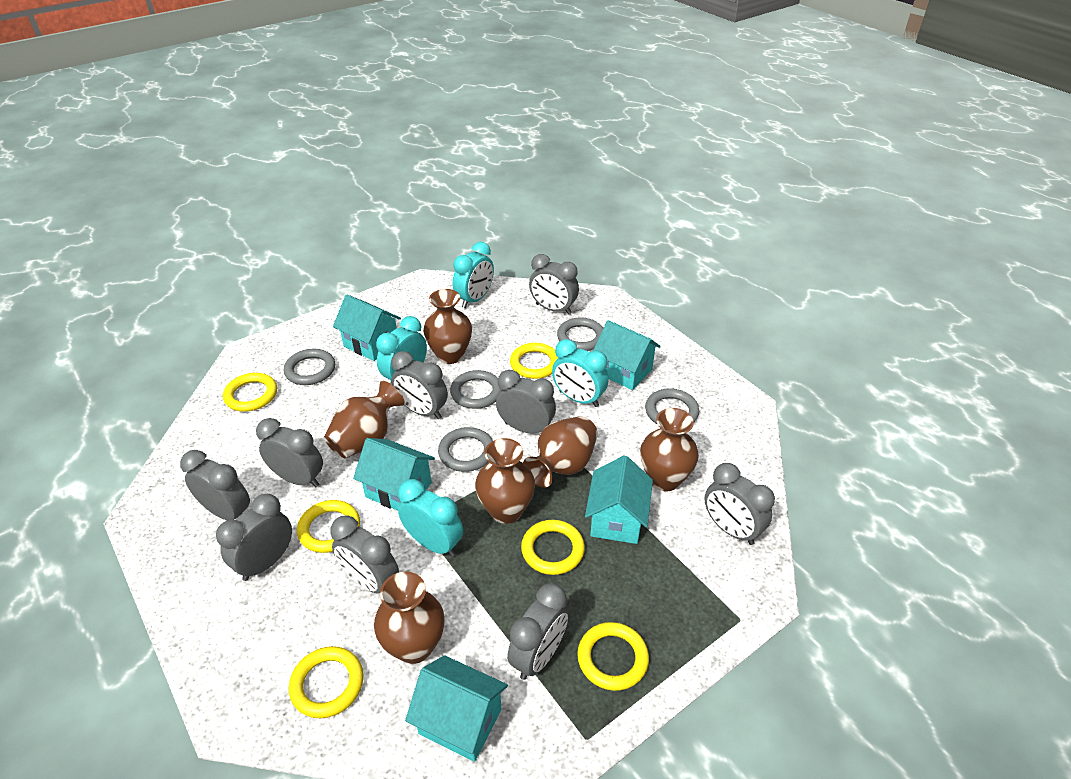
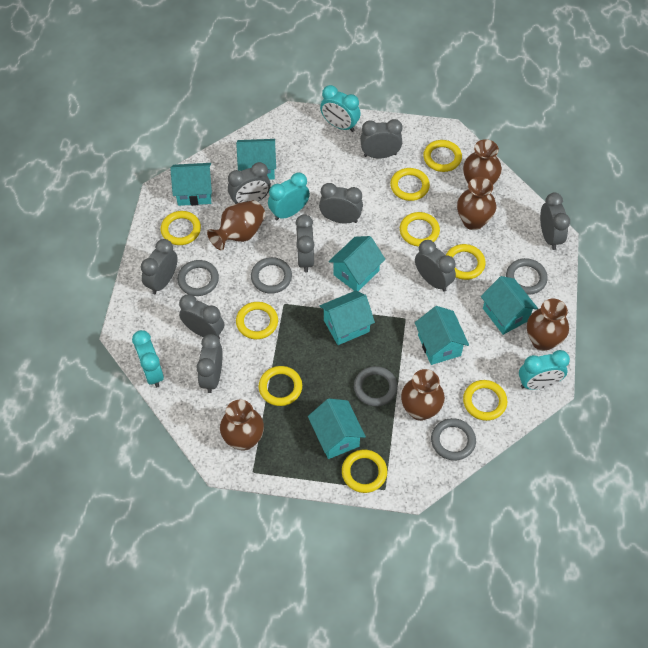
turquoise house: [333,295,401,361] [353,438,435,511] [405,655,508,762] [585,455,653,544] [593,320,661,390] = 5 -> [170,163,212,206] [236,139,276,180] [308,399,366,459] [320,291,375,345] [329,236,385,291] [415,306,469,365] [481,276,538,335] = 7
yellow ring: [223,373,277,412] [289,646,363,718] [297,500,360,553] [510,343,559,379] [521,520,585,575] [577,622,649,691] = 6 -> [161,211,201,245] [236,302,278,339] [259,366,302,406] [342,450,387,493] [390,168,430,201] [400,212,440,247] [423,140,462,172] [446,244,486,280] [463,380,507,421] = 9

